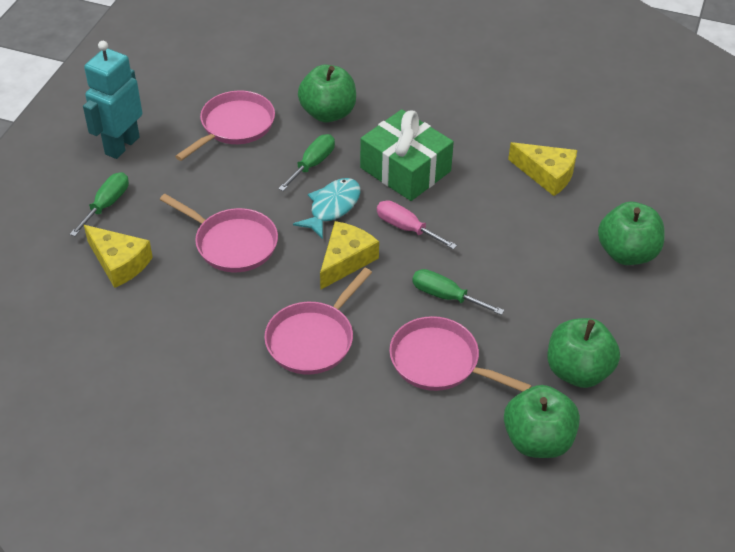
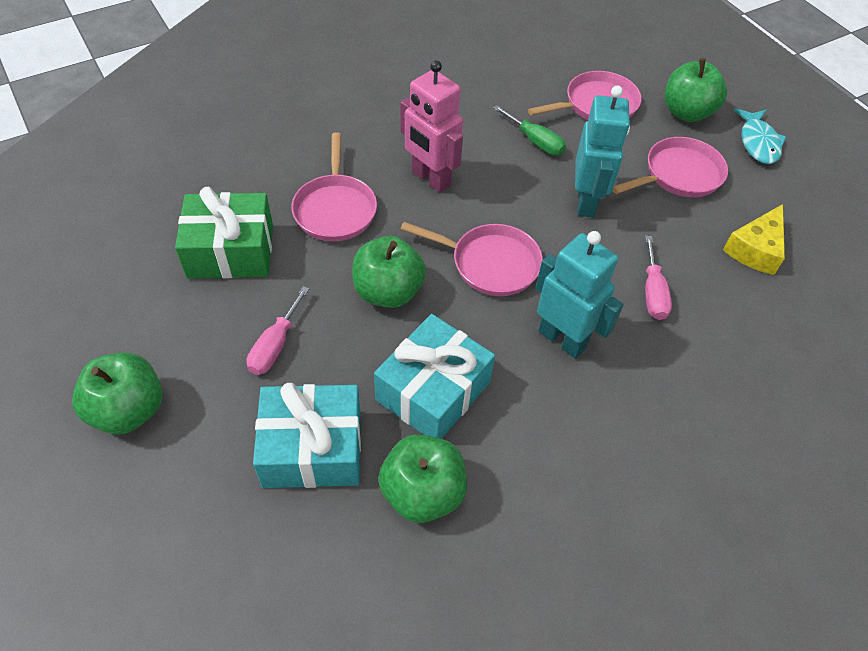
green screwdriver: [70,172,129,236] [278,134,335,191] [412,269,504,315] = 3 -> [493,105,566,155] = 1
pink robot: none = 0 -> [401,60,463,193] = 1
pink screwdriver: [377,200,457,249] = 1 -> [246,286,309,375] [645,236,672,320] = 2
turquoise gift: none = 0 -> [253,383,361,488] [374,314,495,439] = 2
turquoise robot: [83,41,142,159] = 1 -> [536,231,623,359] [575,86,630,218] = 2
yellow cheese: [84,225,153,288] [320,221,379,290] [508,142,577,196] = 3 -> [723,204,785,275] = 1

